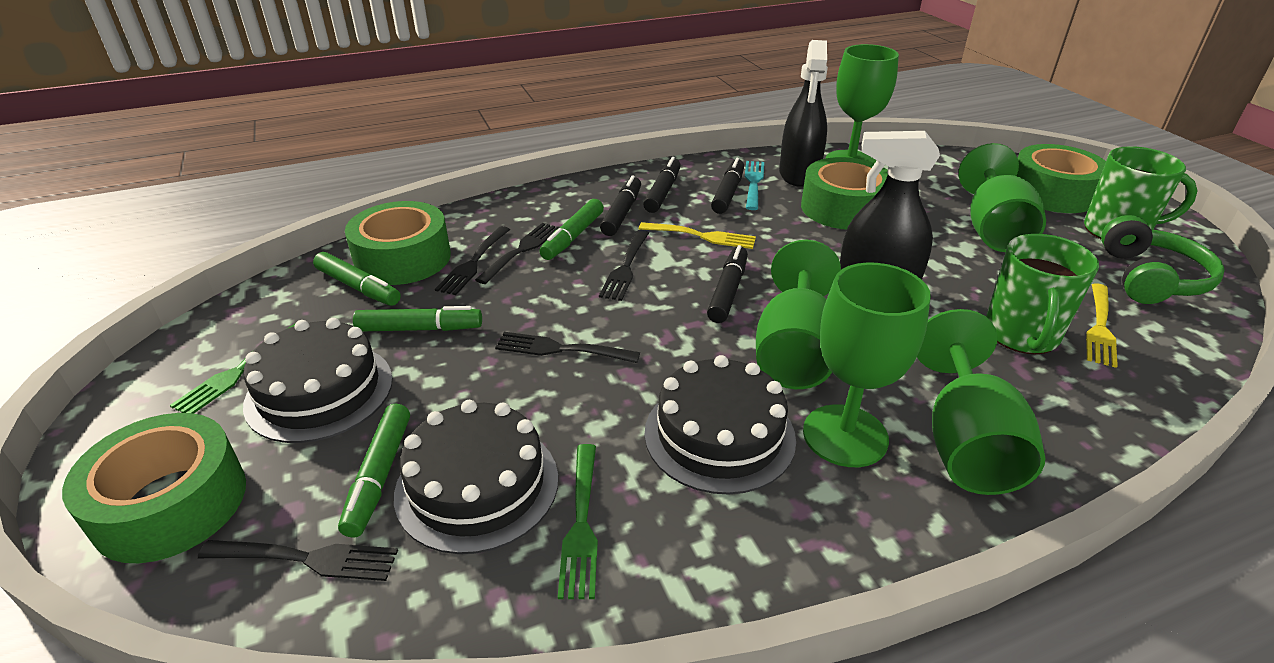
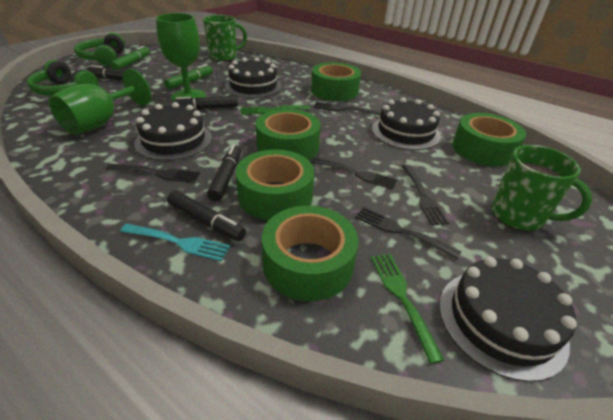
black cake: [243,318,393,443] [394,400,558,554] [644,355,796,494] = 3 -> [134,102,212,161] [225,57,282,98] [372,97,441,150] [439,257,577,382] = 4
black spray bottle: [779,40,828,187] [840,131,940,279] = 2 -> none = 0
green goblet: [756,240,841,389] [803,263,931,467] [825,44,899,163] [917,309,1046,495] [958,143,1046,252] = 5 -> [49,69,151,135] [156,13,206,101] = 2
green headphones: [1101,215,1224,304] = 1 -> [27,60,98,95] [74,33,125,66] = 2
green marker: [313,252,401,306] [338,404,410,538] [353,306,482,331] [539,199,604,260] = 4 -> [111,46,150,70] [164,64,213,89] = 2
green tape: [62,413,246,563] [345,201,451,285] [801,157,888,230] [1017,144,1106,213] = 4 -> [236,150,314,220] [256,109,321,160] [262,206,358,301] [311,62,361,101] [452,113,526,167] = 5
yellow fork: [639,222,756,249] [1086,283,1118,368] = 2 -> none = 0

